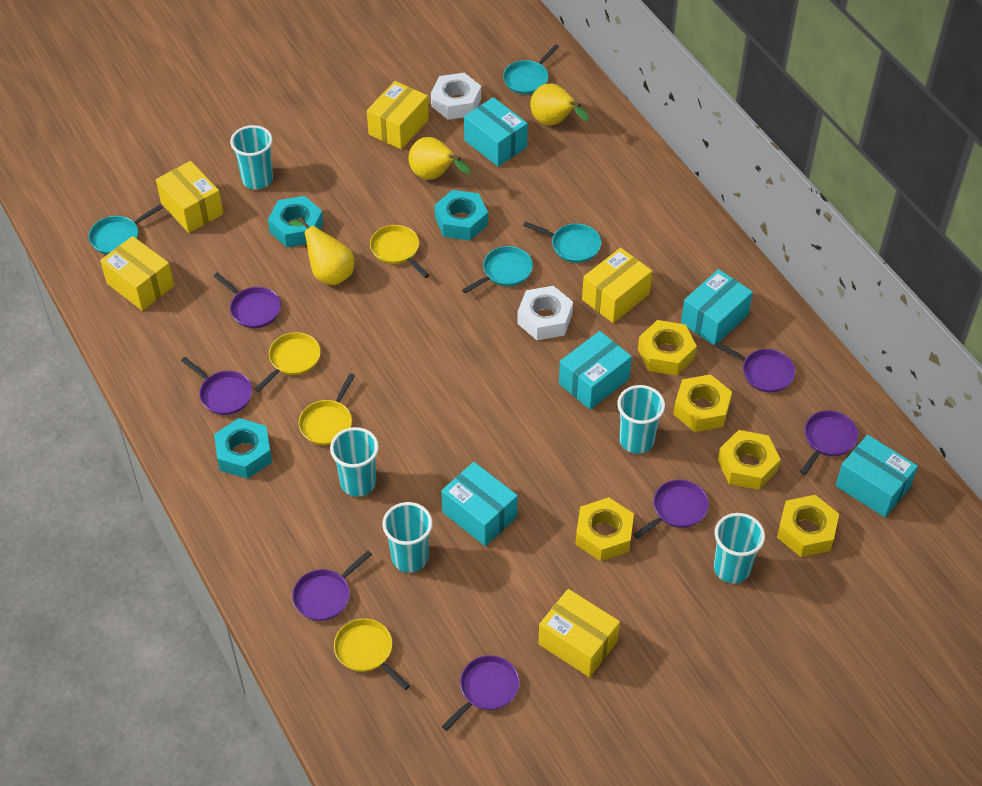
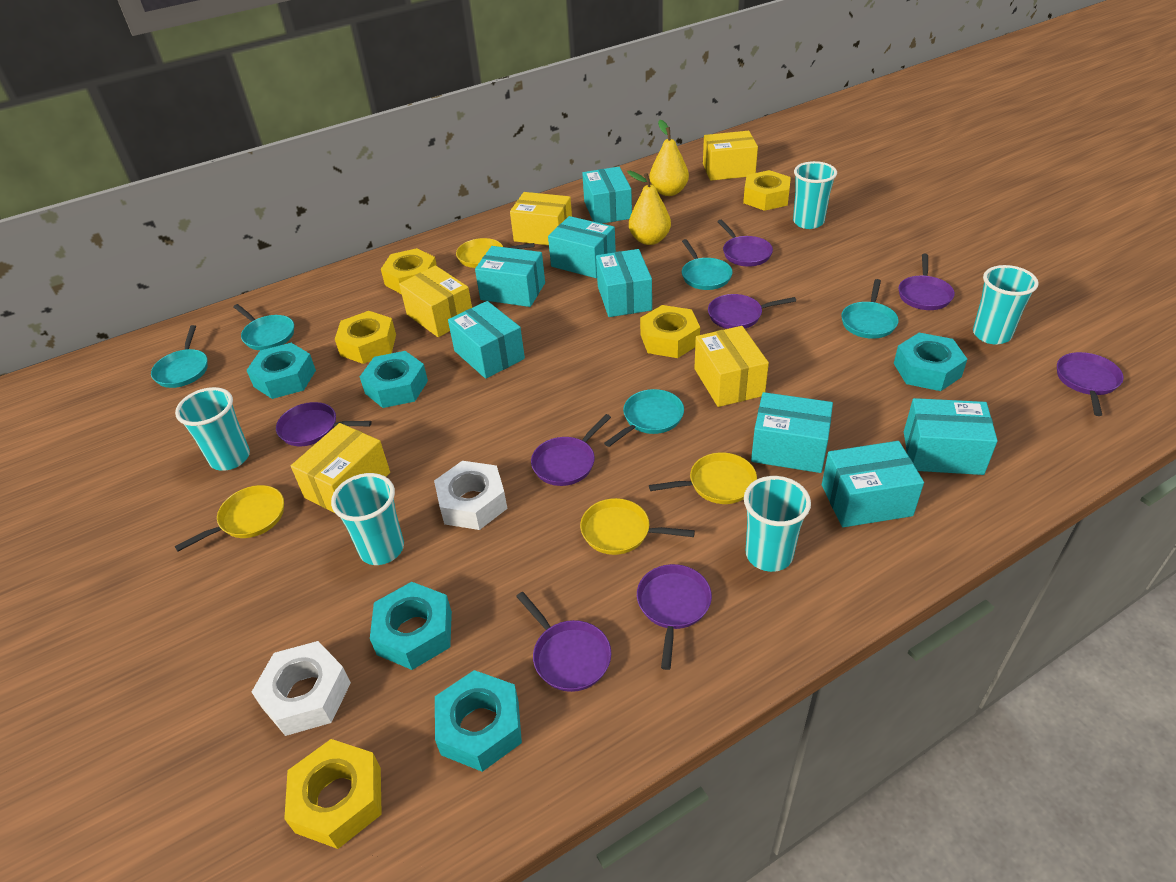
purple pan: [181,357,252,415] [214,273,281,328] [292,551,372,621] [442,655,520,731] [633,480,709,539] [714,342,795,393] [800,410,858,475] = 7 -> [276,402,372,446] [516,592,611,692] [531,414,611,486] [637,564,712,670] [708,294,796,329] [717,220,773,266] [898,254,955,310] [1057,352,1124,416] = 8
turquoise box: [441,462,518,546] [464,97,528,167] [559,331,632,410] [681,269,753,345] [836,435,918,517] = 5 -> [448,301,525,379] [475,246,545,307] [548,216,616,278] [582,167,632,224] [596,249,652,317] [751,392,833,473] [822,441,924,527] [904,398,998,475] = 8
turquoise nut: [214,418,272,479] [268,196,324,247] [434,190,488,241] = 3 -> [246,343,316,399] [360,351,428,408] [370,582,452,670] [435,670,522,772] [894,333,967,391] = 5
turquoise pan: [89,205,163,255] [462,246,533,294] [503,44,559,94] [523,222,601,263] = 4 -> [151,325,208,388] [233,304,294,350] [604,389,684,447] [682,239,733,290] [841,279,899,339] = 5
yellow pear: [290,217,354,285] [408,137,470,180] [530,84,589,125] = 3 -> [627,171,671,245] [650,120,689,196] = 2

